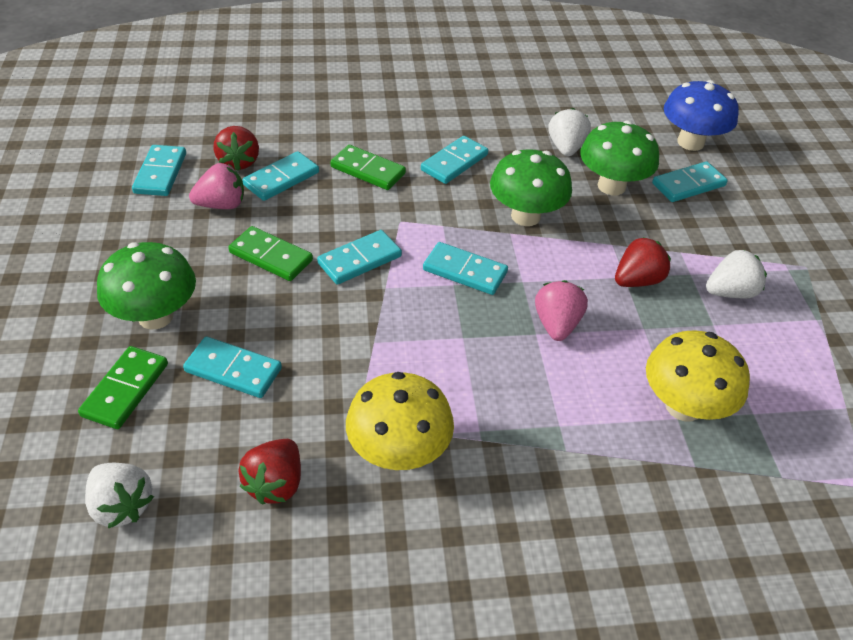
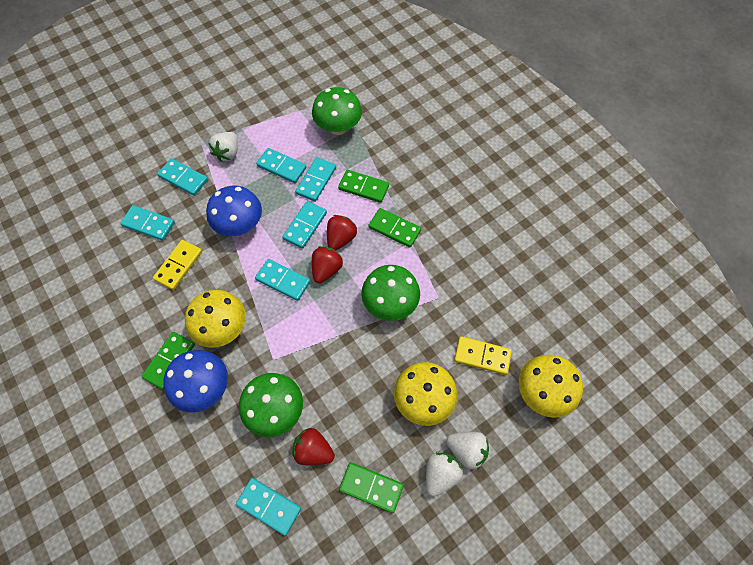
blue mushroom: [664,80,739,151] = 1 -> [164,350,228,413] [206,186,262,236] = 2
green domino: [78,346,168,429] [228,226,313,281] [330,145,406,190] = 3 -> [141,332,195,390] [338,170,389,203] [339,462,404,513] [368,208,421,248] = 4
pink strawberry: [189,163,244,209] [535,280,588,341] = 2 -> none = 0
yellow domino: none = 0 -> [153,240,202,290] [454,336,512,375] = 2
yellow mushroom: [346,372,454,470] [646,330,750,421] = 2 -> [185,290,246,348] [394,362,457,426] [519,355,583,418] = 3

